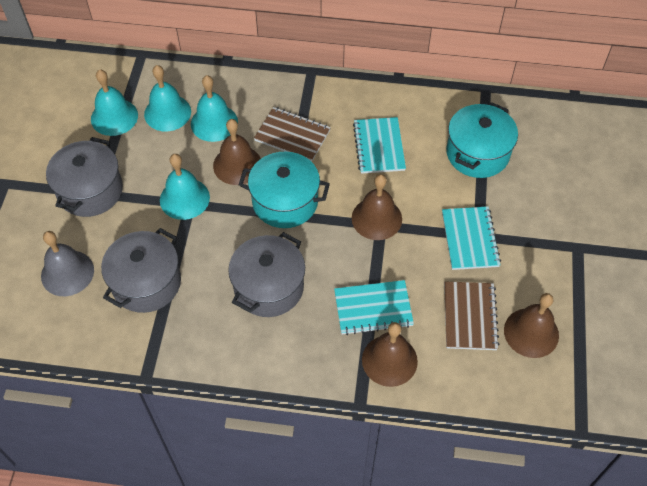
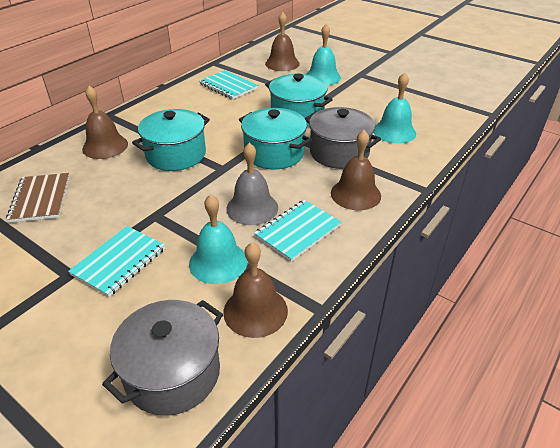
brown notebook: [254,107,331,161] [444,281,499,350] = 2 -> [6,173,70,223] = 1
grey pot: [46,137,123,217] [101,228,181,313] [228,232,305,317] = 3 -> [102,300,223,416] [305,107,381,169] = 2
turquoise bell: [91,69,138,136] [144,65,191,131] [160,154,210,220] [191,75,238,142] = 4 -> [189,194,248,284] [307,24,341,85] [373,73,416,144] = 3
turquoise pot: [239,152,330,228] [446,102,518,178] = 2 -> [132,109,210,171] [239,108,312,169] [265,74,333,126] = 3

